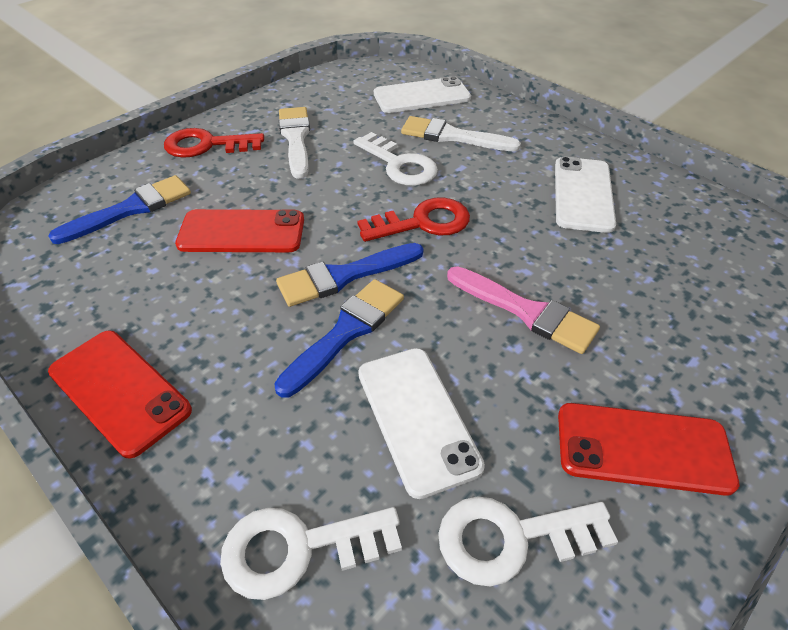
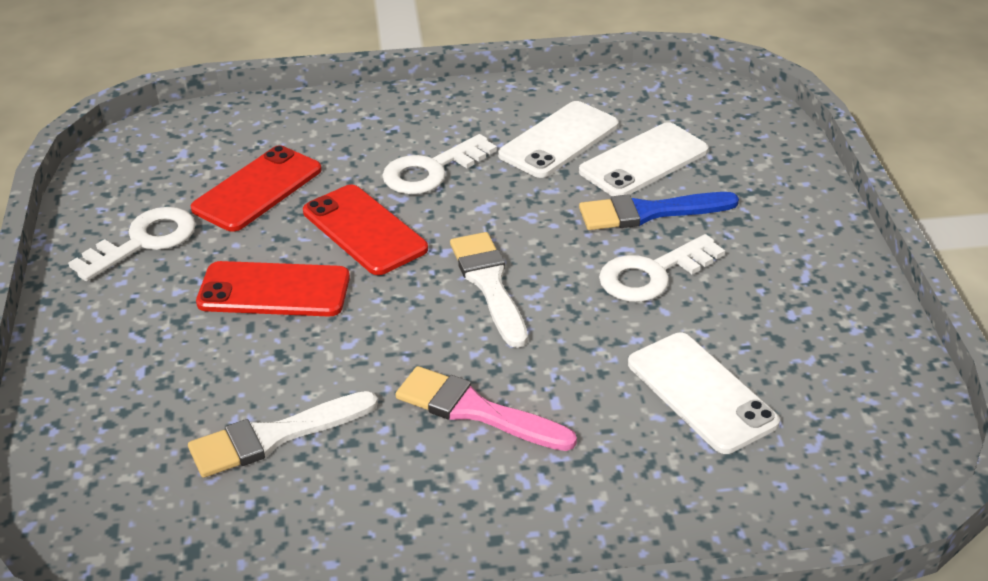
blue brush: [48,175,191,244] [274,279,404,398] [276,243,424,307] = 3 -> [579,192,739,230] = 1
red key: [164,128,264,158] [357,197,470,242] = 2 -> none = 0

